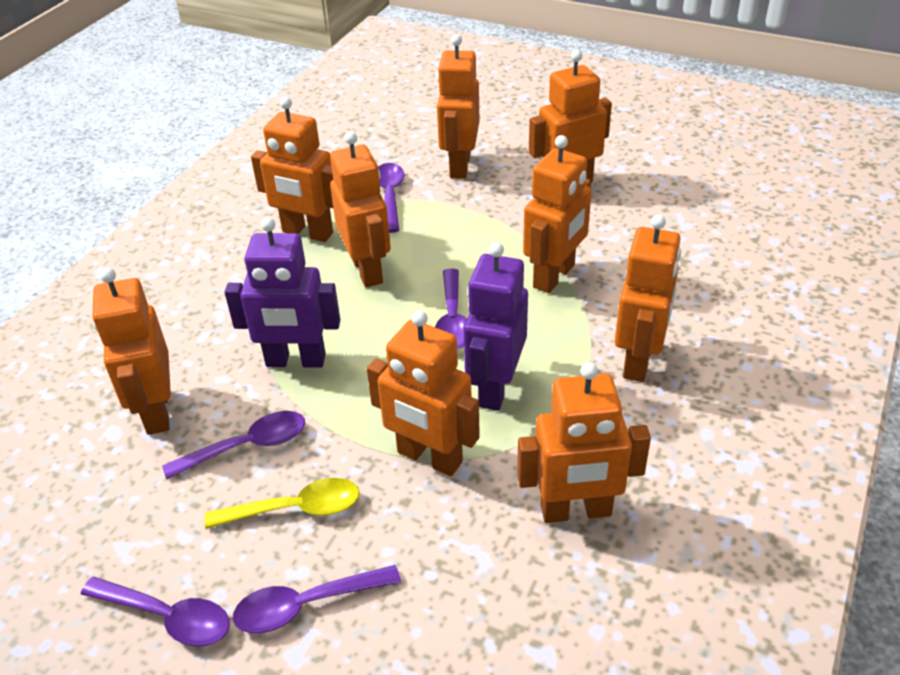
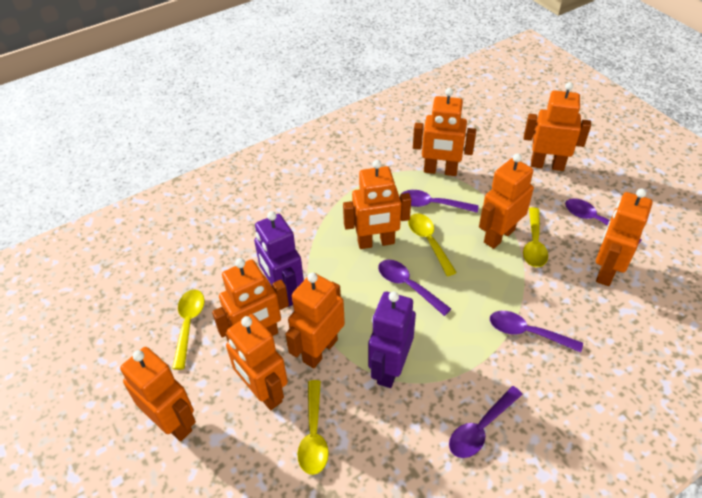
yellow spoon: [205,478,360,529] = 1 -> [172,289,205,370] [297,380,329,475] [408,213,457,276] [523,207,548,267] = 4

